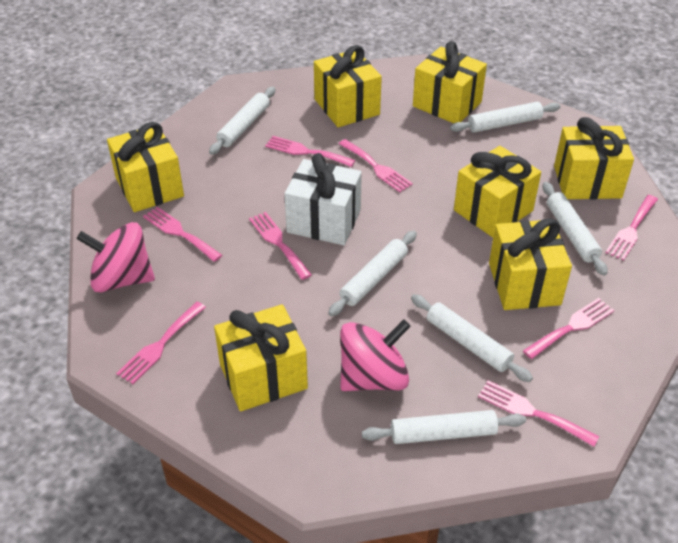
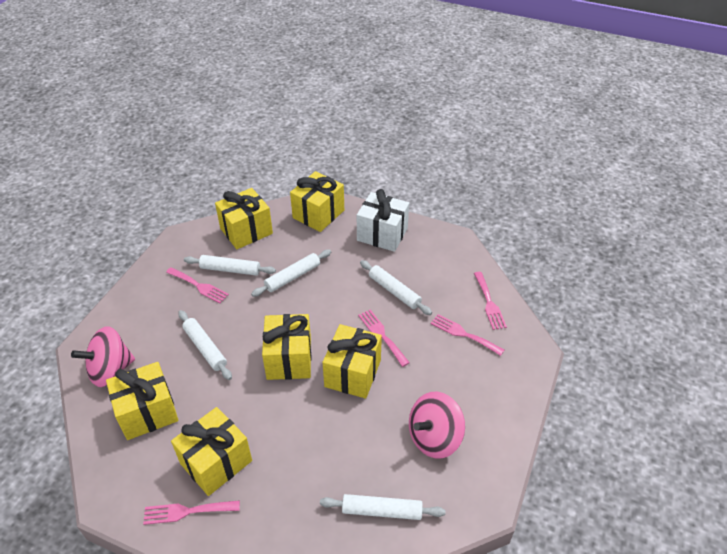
pink fork: [116,302,206,384] [143,207,222,262] [249,212,312,280] [265,136,355,167] [339,139,413,192] [478,380,599,447] [523,298,614,359] [605,195,658,260] = 8 -> [143,500,240,525] [166,267,229,303] [358,310,410,367] [431,314,504,356] [474,272,507,330] = 5
white rolling pin: [209,87,275,155] [328,231,417,316] [362,410,526,444] [411,294,533,382] [450,102,560,133] [542,182,608,276] = 6 -> [178,310,232,380] [184,255,276,276] [251,249,331,297] [320,494,446,520] [360,260,432,315] = 5
yellow gift: [107,122,184,212] [214,304,308,411] [314,45,382,127] [413,41,487,123] [454,146,541,238] [489,218,572,310] [554,117,634,199] = 7 -> [106,362,179,440] [171,407,252,496] [215,188,273,249] [262,314,311,380] [290,171,344,232] [323,324,382,399] = 6

